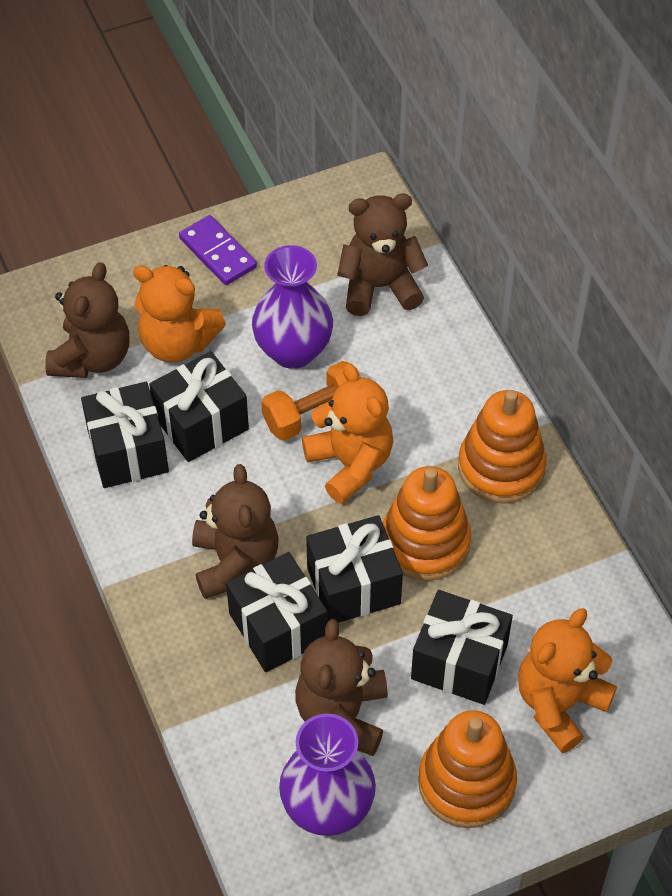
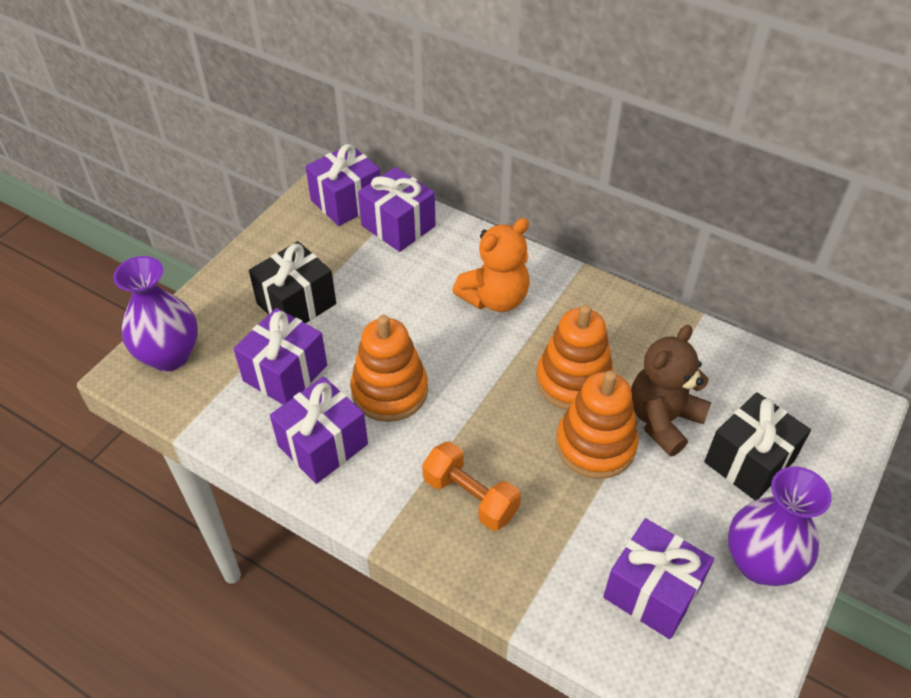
black gift: [81,382,169,488] [149,351,249,462] [226,552,327,672] [306,515,403,623] [411,590,513,705] = 5 -> [249,241,336,323] [704,392,811,500] = 2
brown teddy bear: [45,262,130,378] [192,464,278,599] [295,619,388,756] [337,194,428,316] = 4 -> [631,325,712,456] = 1
orange teddy bear: [133,265,226,363] [302,363,393,504] [518,608,617,753] = 3 -> [452,218,530,312] = 1
purple domino: [179,215,257,285] = 1 -> none = 0
purple gift: none = 0 -> [234,308,327,405] [270,377,368,484] [305,144,380,226] [358,167,436,252] [603,518,714,639] = 5

